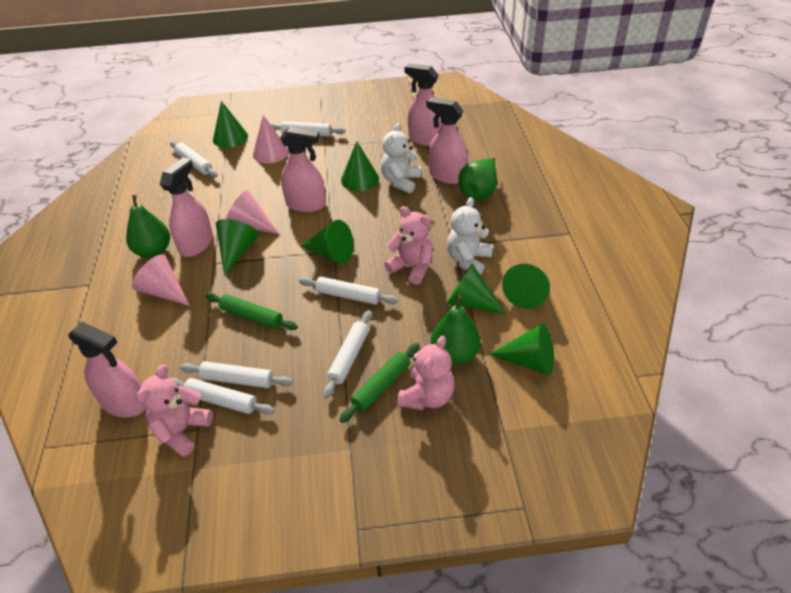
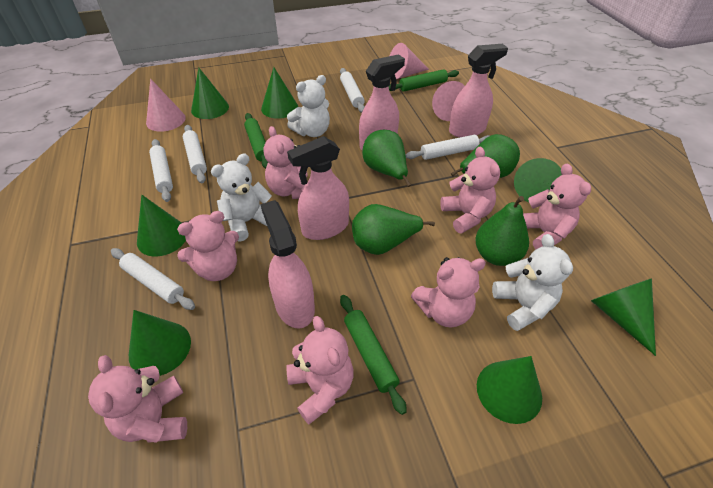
green pear: [126,195,170,258] [431,295,481,365] [458,158,497,200] = 3 -> [352,204,435,255] [362,130,411,187] [451,134,520,178] [475,196,529,266] = 4
green rolling pin: [206,293,298,330] [339,343,420,423] = 2 -> [244,113,268,168] [340,295,407,415] [389,69,459,92] = 3
pink spray bottle: [68,322,145,417] [160,157,213,257] [280,126,326,212] [404,63,442,146] [427,97,468,184] = 5 -> [261,200,315,328] [287,136,349,240] [359,54,405,151] [449,44,508,138] = 4
pink teddy bear: [137,365,213,457] [384,206,433,285] [397,335,455,410] = 3 -> [88,355,187,443] [177,211,239,281] [264,126,308,199] [286,316,354,424] [411,257,486,327] [440,147,500,233] [523,164,591,250] = 7
white rolling pin: [170,141,218,177] [172,378,275,415] [180,361,293,388] [270,121,345,137] [299,277,398,305] [323,310,372,398] = 6 -> [111,248,195,310] [149,139,173,202] [183,125,207,183] [340,68,365,113] [406,135,489,160] = 5
white teddy bear: [381,123,421,193] [447,197,493,275] = 2 -> [211,154,272,241] [287,75,330,137] [492,234,573,331] = 3

